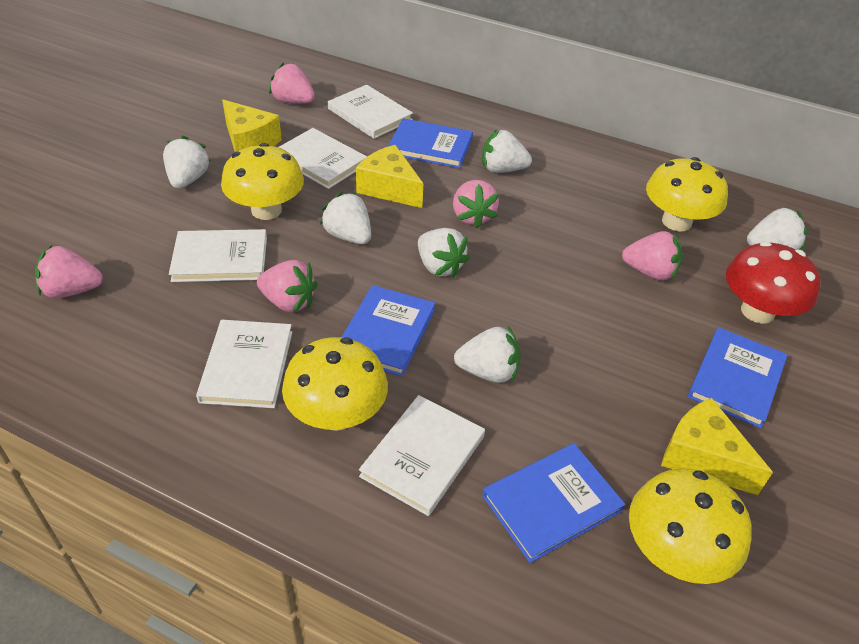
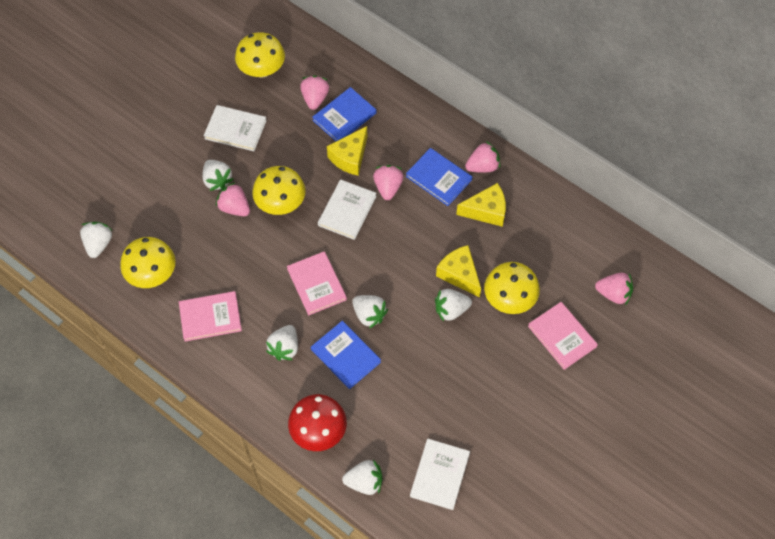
blue book: [342,285,435,376] [388,118,473,168] [482,443,625,563] [688,327,788,428] = 4 -> [311,321,381,389] [312,87,376,141] [406,148,472,206] = 3
pink book: none = 0 -> [179,291,242,342] [287,251,347,315] [528,302,598,370] = 3
white book: [169,229,267,282] [196,320,292,408] [278,128,367,189] [328,85,413,139] [359,395,485,516] = 5 -> [204,105,267,151] [318,179,376,240] [410,439,470,510] = 3

